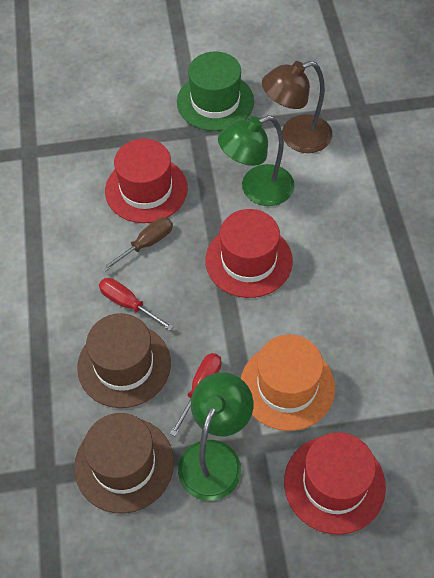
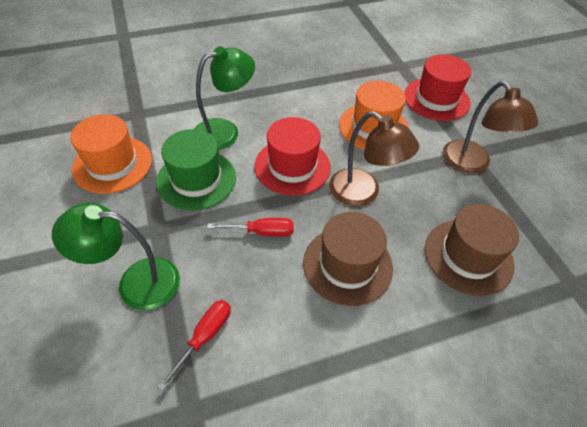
brown lamp: [262,61,332,153] = 1 -> [329,111,419,206] [443,81,538,174] = 2
brown screwdriver: [101,217,173,272] = 1 -> none = 0
orange hat: [241,335,335,431] = 1 -> [70,114,152,194] [339,81,409,150] = 2
red hat: [105,139,188,223] [205,209,293,298] [284,432,386,535] = 3 -> [254,117,331,196] [404,54,471,121] = 2

